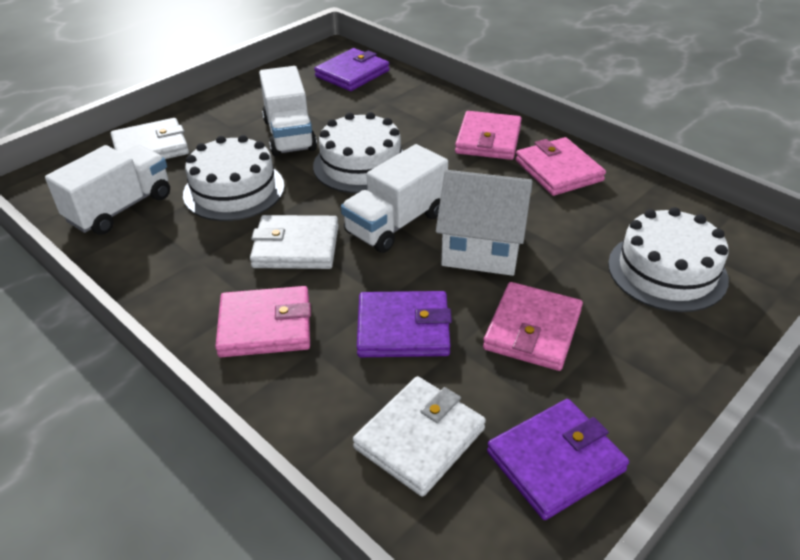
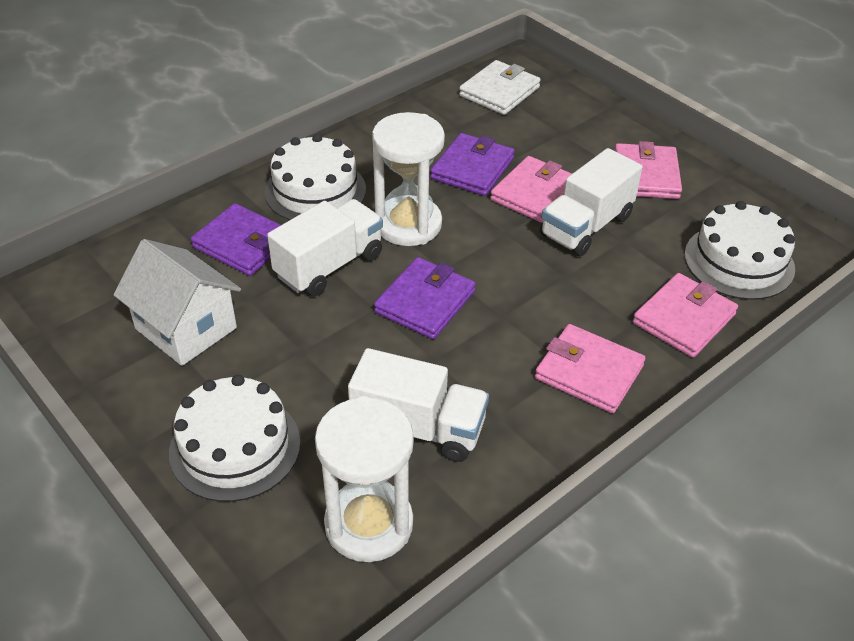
white hourglass: none = 0 -> [315,396,414,562] [372,112,445,246] = 2
white wallet: [110,118,189,159] [250,215,339,269] [353,376,486,497] = 3 -> [459,60,541,115] = 1

